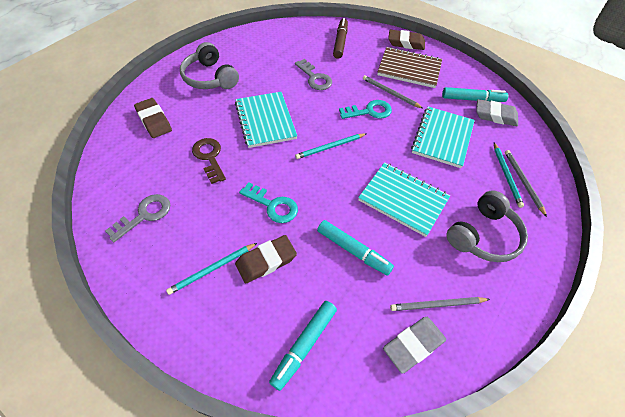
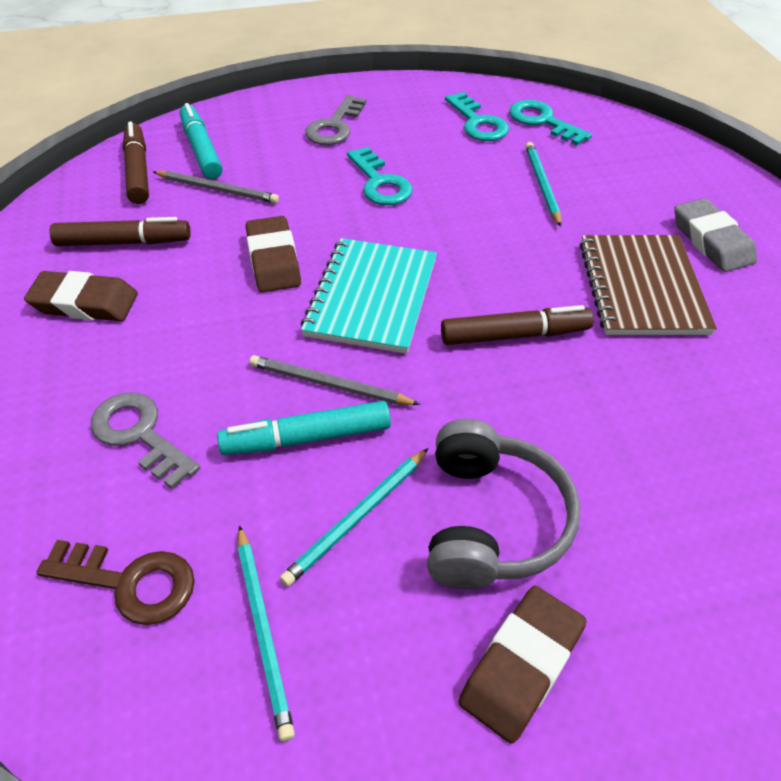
brown marker: [333,18,348,59] = 1 -> [50,217,191,246] [123,122,149,204] [441,305,594,345] = 3
grey eraser: [383,317,446,374] [476,99,518,126] = 2 -> [674,198,757,272] = 1
grey headphones: [180,42,239,89] [446,190,528,262] = 2 -> [427,419,580,589] = 1
grey pencil: [363,75,423,108] [390,297,490,311] [505,150,547,217] = 3 -> [153,171,279,204] [249,355,420,405] = 2
turquoise key: [239,182,298,223] [339,100,392,119] = 2 -> [347,147,413,205] [445,92,509,141] [509,100,592,145] = 3
turquoise marker: [269,301,337,391] [317,220,394,276] [442,87,508,102] = 3 -> [180,103,223,179] [217,401,391,455] = 2
turquoise notebook: [235,92,297,148] [358,162,451,237] [411,107,475,168] = 3 -> [301,238,437,354] = 1

